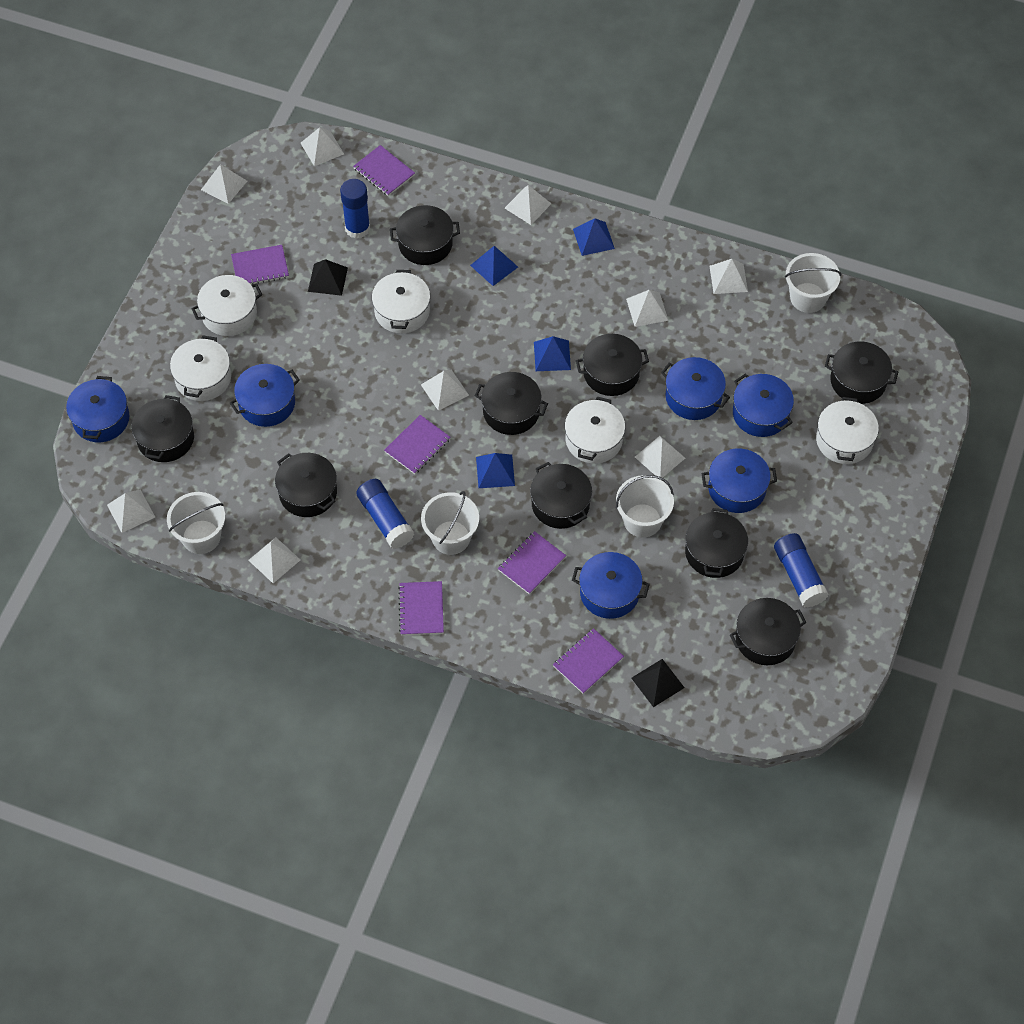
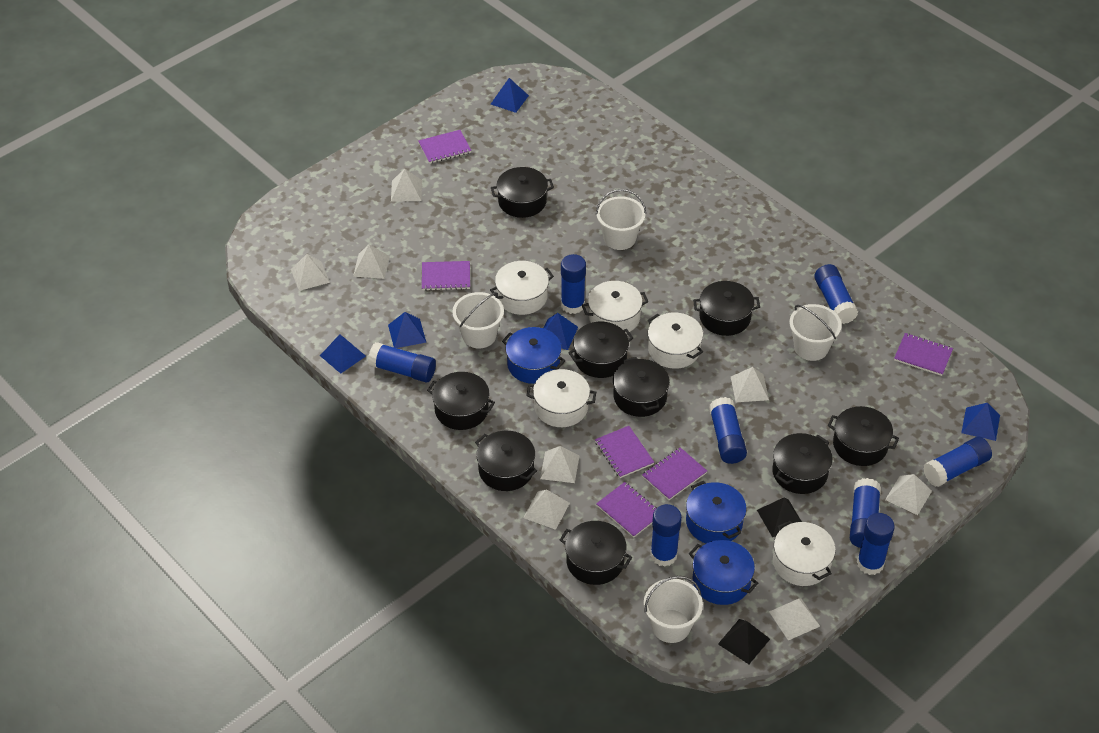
blue glue stick: [340,179,370,239] [356,479,414,549] [774,533,828,608] = 3 -> [368,342,436,382] [561,254,586,314] [650,504,682,567] [709,397,747,464] [814,264,858,324] [850,478,881,548] [857,513,895,575] [923,437,992,487] = 8
blue pot: [66,376,129,442] [230,364,300,427] [572,552,650,619] [661,357,730,420] [702,449,777,513] [733,373,794,437] = 6 -> [502,327,565,384] [686,481,747,543] [689,540,758,605] = 3
blue pyramid: [470,246,518,286] [476,453,515,488] [534,336,571,371] [573,218,615,256] = 4 -> [320,334,366,374] [388,312,426,348] [491,78,529,113] [544,313,578,350] [961,403,1000,441] = 5
white pyramid: [107,489,155,533] [201,164,247,204] [248,537,300,583] [301,127,344,166] [421,370,469,411] [505,185,552,225] [626,290,669,327] [635,436,685,478] [709,259,748,294] = 9 -> [291,254,330,291] [353,244,390,279] [391,169,422,202] [523,489,570,530] [540,446,579,483] [731,367,769,402] [769,598,820,640] [885,474,932,515] = 8

